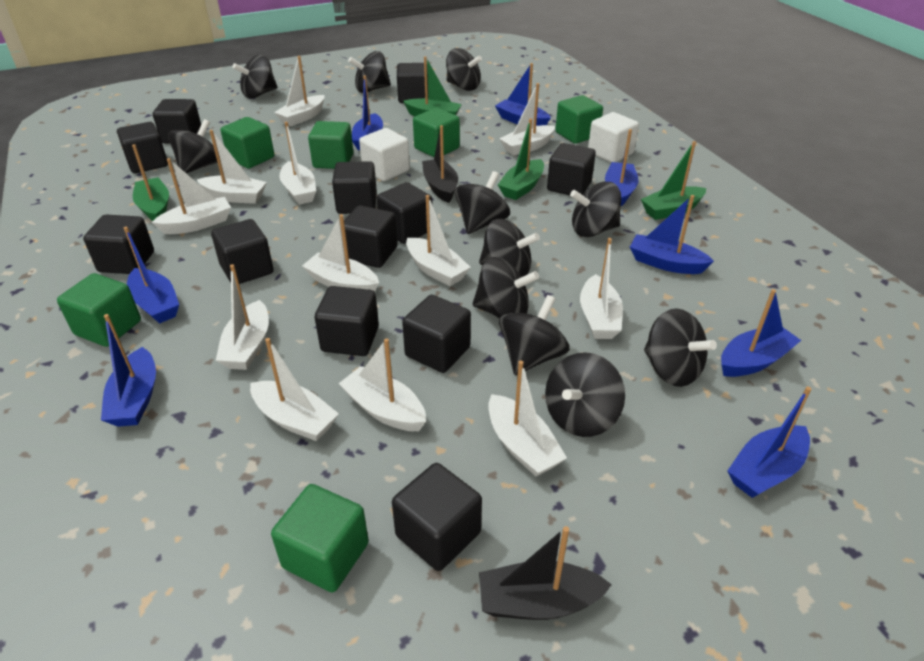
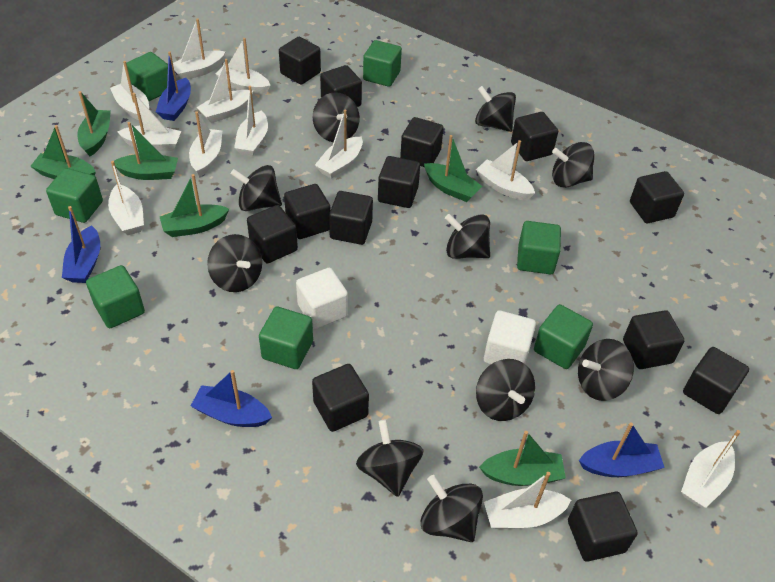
black boat: [422,125,458,203] [479,526,612,620] = 2 -> none = 0
black cube: [83,215,154,274] [117,122,168,173] [153,99,201,143] [211,219,274,284] [315,286,379,356] [332,161,377,214] [344,205,397,268] [377,182,432,244] [392,463,482,571] [397,63,428,103] [402,295,471,373] [547,143,596,195] = 12 -> [247,205,298,263] [279,37,321,85] [284,184,330,239] [312,364,369,432] [320,65,362,107] [329,191,373,245] [378,156,420,208] [400,117,444,167] [511,112,558,161] [568,492,638,562] [623,310,685,369] [630,171,684,223] [683,347,749,414] = 13
black spinning top: [168,119,220,174] [233,55,277,98] [348,51,391,93] [446,48,482,91] [455,171,510,234] [472,257,539,318] [479,219,540,277] [499,295,570,375] [545,352,625,437] [570,182,621,237] [644,308,717,387] = 11 -> [207,234,262,292] [230,165,282,211] [313,92,360,142] [356,419,424,497] [421,475,483,542] [445,214,490,259] [475,86,516,132] [476,359,535,421] [552,142,595,188] [578,339,634,401] = 10
blue boat: [101,314,156,427] [124,227,179,324] [352,75,383,150] [495,63,551,126] [605,129,639,206] [630,195,714,274] [721,289,801,377] [727,387,811,498] = 8 -> [62,206,100,283] [156,51,191,121] [191,370,272,427] [579,422,665,477] = 4
green boat: [132,144,169,221] [403,56,462,116] [498,119,544,200] [641,141,706,220] = 4 -> [30,125,96,179] [77,91,111,156] [114,122,178,180] [160,174,229,237] [424,135,483,202] [479,431,566,486] = 6
green cube: [57,273,141,347] [221,117,274,169] [271,484,369,592] [308,121,353,169] [413,108,460,157] [555,95,603,144] = 6 -> [46,168,103,223] [86,265,145,328] [126,52,168,101] [259,307,313,369] [363,40,402,87] [517,221,561,274] [534,304,593,369] = 7

